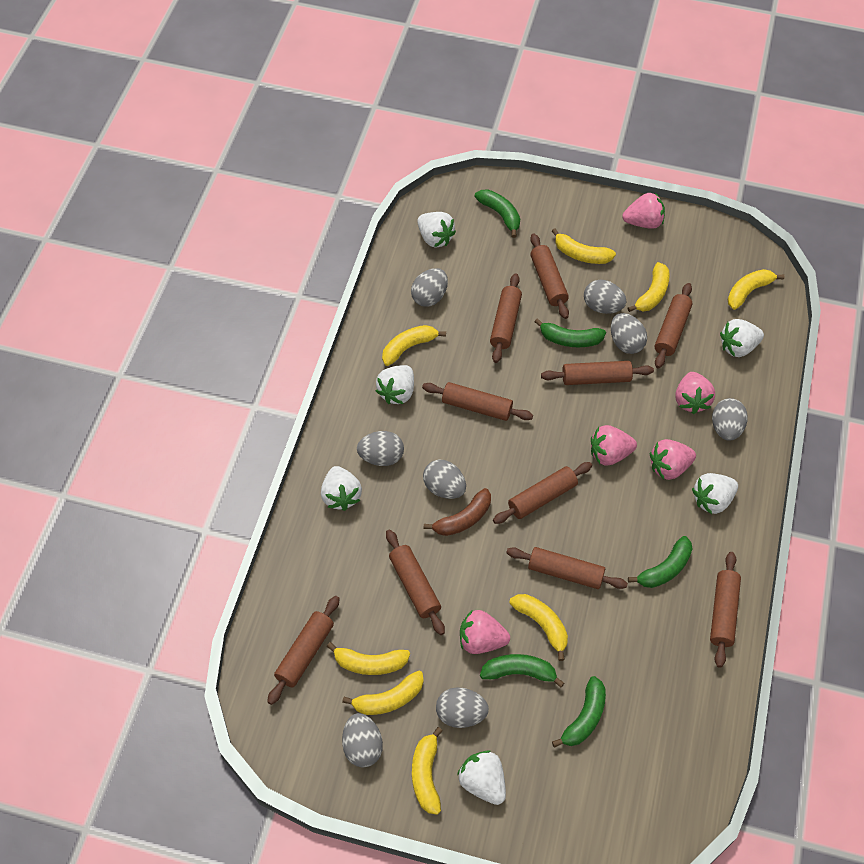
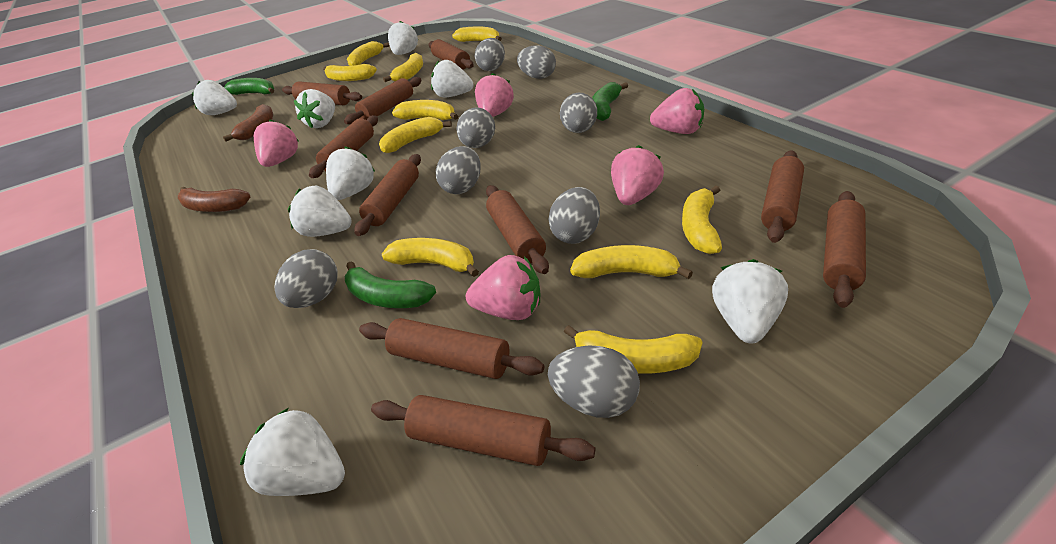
brown banana: [424,488,491,536] = 1 -> [178,187,250,212] [223,104,273,142] = 2
green banana: [475,190,520,238] [480,654,564,688] [535,318,606,347] [552,676,606,748] [628,536,692,588] = 5 -> [224,78,274,95] [345,261,436,308] [592,82,628,121] = 3
white strawberry: [321,466,362,511] [376,365,414,404] [417,212,456,247] [457,751,506,805] [692,473,738,514] [720,319,764,357] = 6 -> [192,80,237,115] [240,408,345,496] [288,186,352,237] [294,89,335,128] [326,146,375,200] [388,21,418,55] [431,60,473,97] [712,259,788,343] = 8
yellow banana: [327,642,410,675] [342,671,424,715] [382,325,446,366] [412,727,443,815] [509,594,568,661] [552,228,616,264] [628,262,670,312] [727,269,785,310] = 8 -> [323,64,377,81] [347,41,389,66] [379,117,452,153] [382,238,479,277] [383,53,423,82] [392,100,458,120] [452,26,502,42] [564,325,703,374] [570,245,693,279] [682,186,722,254] = 10

